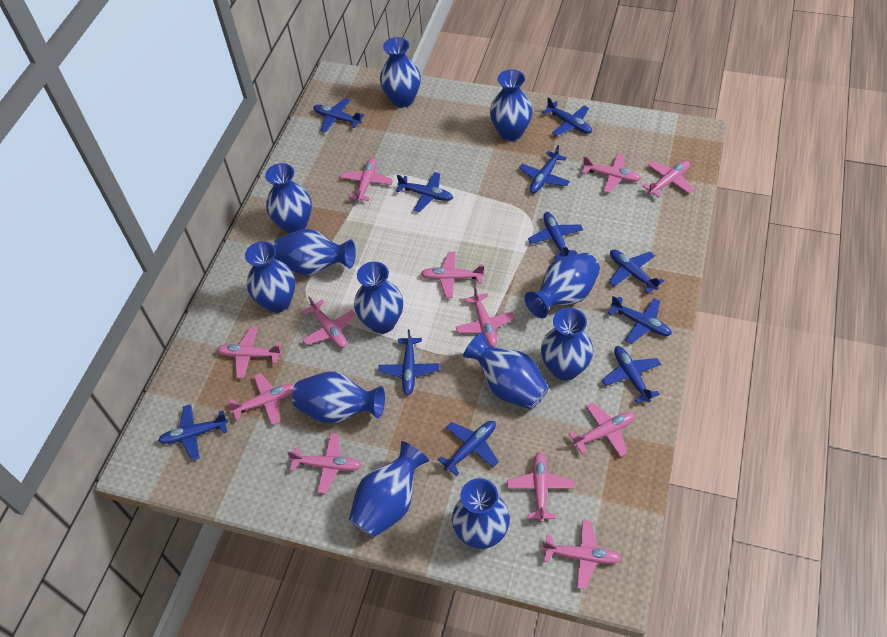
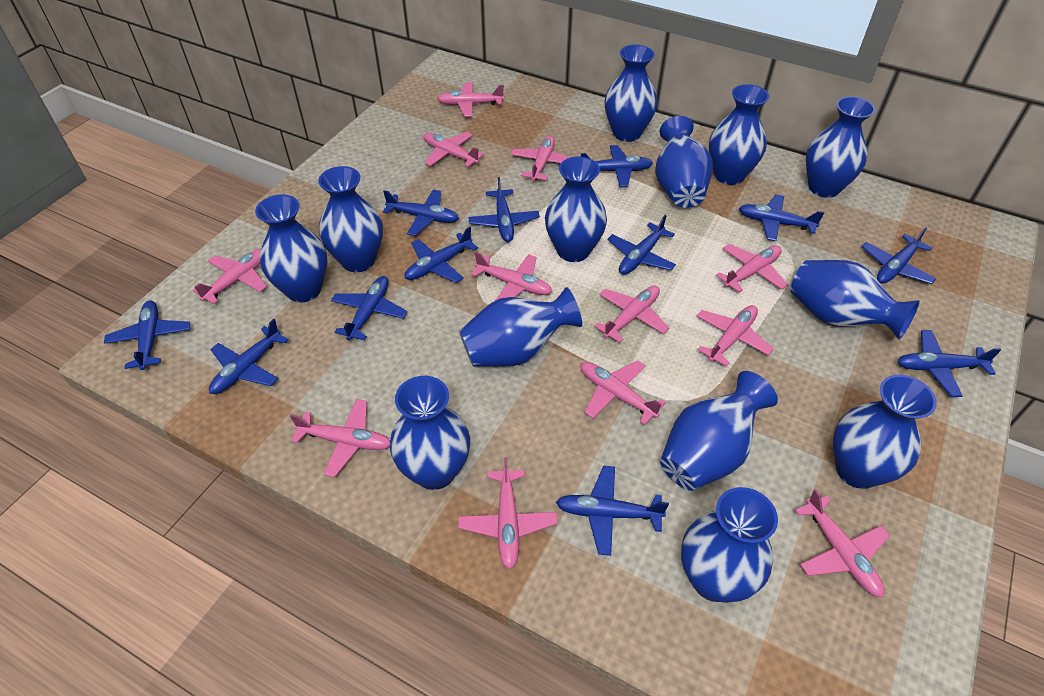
blue plane: [158,404,228,460] [313,98,364,132] [378,329,440,395] [396,172,453,212] [437,421,499,476] [519,145,570,193] [528,212,583,259] [542,97,592,136] [602,346,661,404] [608,296,672,344] [609,249,664,294] = 11 -> [104,300,190,370] [209,319,289,394] [331,276,407,340] [383,189,459,236] [404,227,478,283] [468,177,540,242] [556,465,669,556] [581,145,653,187] [607,215,676,275] [739,194,824,241] [862,227,936,284] [897,330,1001,397] = 12
blue vase: [245,241,295,313] [265,163,312,234] [273,229,356,275] [292,372,385,424] [349,441,429,538] [354,262,403,334] [380,37,421,108] [452,478,510,549] [463,332,549,410] [490,70,533,141] [525,253,600,318] [541,308,593,381] = 12 -> [255,195,328,302] [318,166,383,272] [390,376,470,490] [459,287,582,367] [545,156,607,262] [605,45,658,142] [655,116,713,208] [660,371,778,491] [681,487,778,603] [709,84,769,185] [791,260,920,340] [806,96,875,198] [833,375,937,489] = 13

